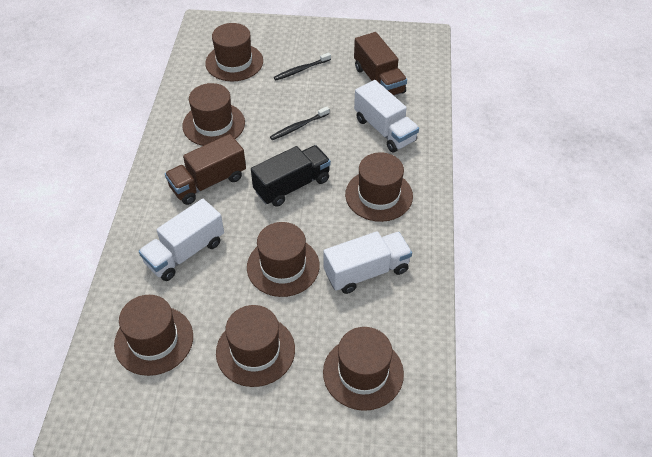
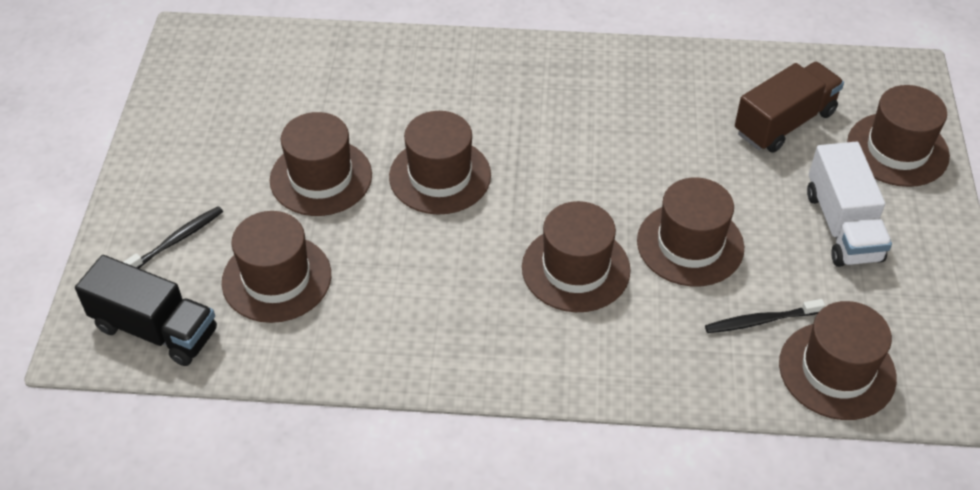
brown truck: [165,134,246,205] [354,32,407,96] = 2 -> [735,62,844,153] = 1
white truck: [139,199,224,281] [324,231,412,294] [354,80,419,153] = 3 -> [807,142,892,267] = 1

